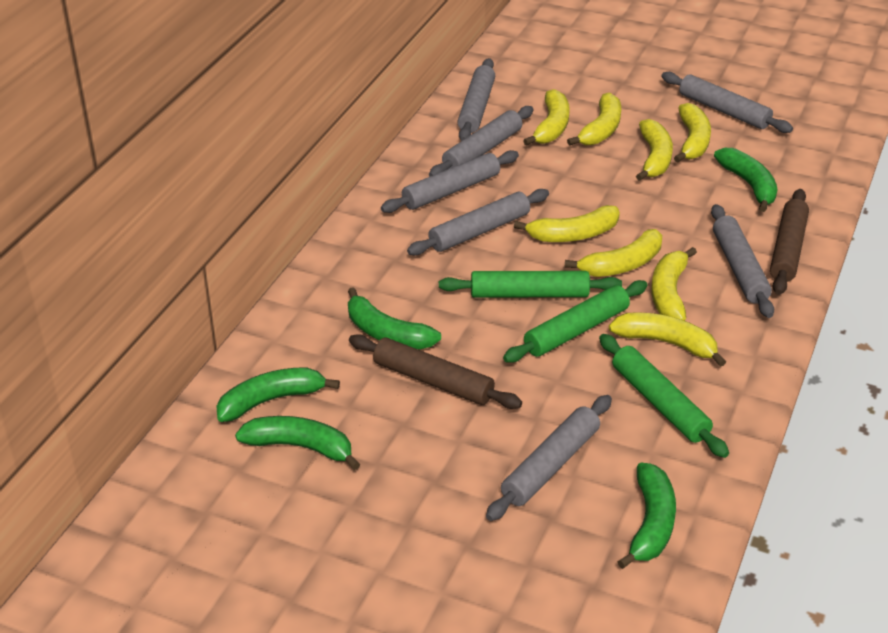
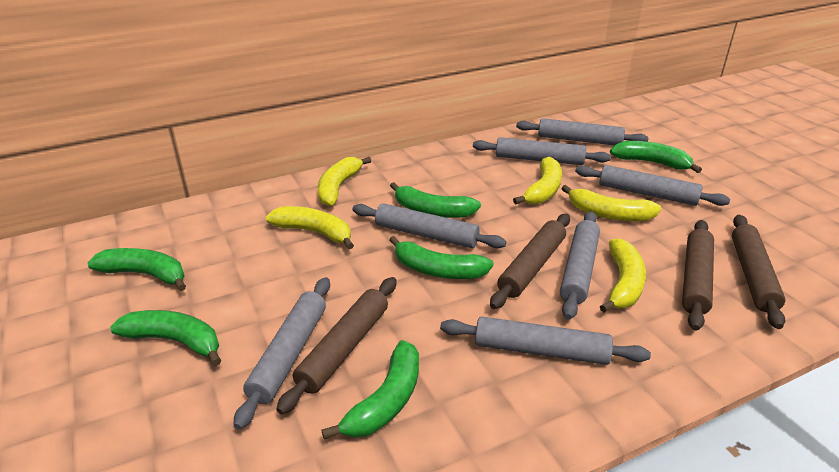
brown rolling pin: [349,334,522,409] [770,189,809,295] = 2 -> [276,277,397,415] [490,214,570,309] [682,220,714,331] [732,215,785,329] = 4
green banana: [216,367,340,422] [235,416,360,470] [348,287,441,349] [617,463,676,569] [714,148,778,212] = 5 -> [87,248,186,291] [110,310,221,366] [321,340,419,439] [389,236,494,279] [390,182,481,218] [610,141,702,173] = 6
green rolling pin: [439,271,622,297] [503,280,648,363] [599,334,729,458] = 3 -> none = 0
yellow banana: [514,205,620,242] [523,89,570,146] [564,229,662,277] [567,92,621,146] [609,312,726,367] [636,119,673,181] [651,247,697,321] [674,103,711,163] = 8 -> [266,206,354,249] [317,157,371,206] [513,157,562,204] [561,185,661,221] [600,239,646,313] = 5

